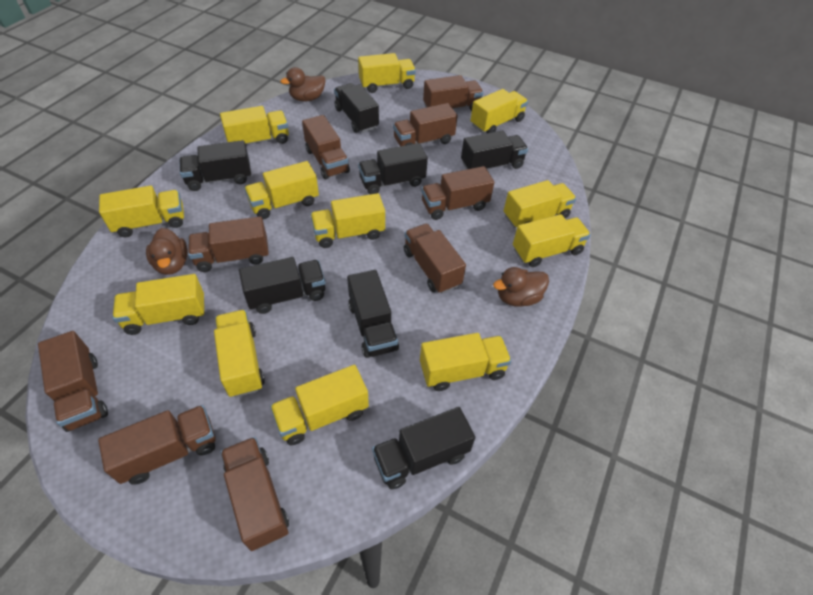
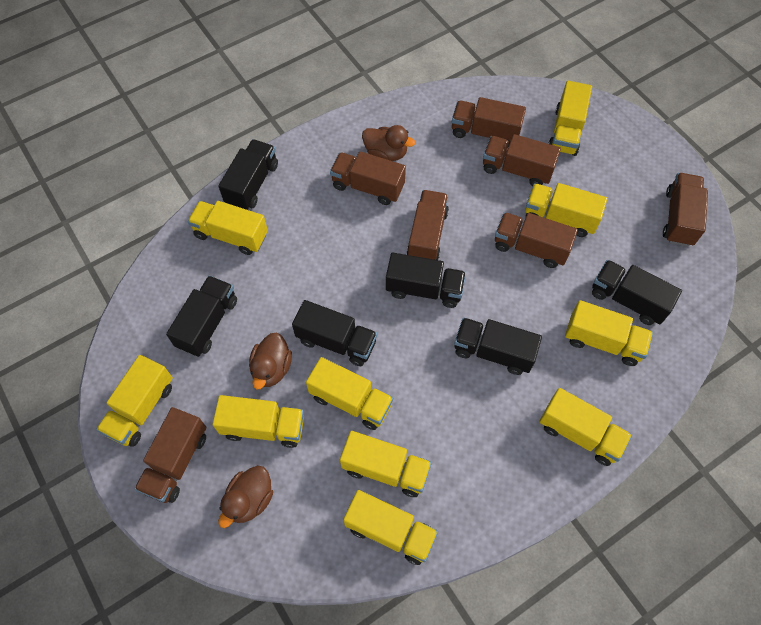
black truck: [179,140,251,191] [239,257,326,314] [334,83,379,133] [347,270,399,358] [358,143,428,194] [372,407,475,489] [461,130,528,170] = 7 -> [166,276,237,357] [218,139,278,210] [292,300,377,366] [386,253,466,308] [454,318,542,375] [592,260,682,325] = 6
brown truck: [38,331,108,432] [98,405,216,485] [188,216,269,272] [221,437,289,551] [302,115,350,179] [393,103,458,146] [404,224,466,294] [421,166,494,220] [423,75,483,111] = 9 -> [134,407,206,503] [330,151,406,205] [407,190,449,260] [452,97,526,147] [483,134,561,186] [495,212,578,268] [663,173,708,247] = 7
yellow truck: [99,186,184,237] [113,274,205,335] [214,310,265,398] [220,106,289,147] [244,161,319,219] [270,365,369,445] [310,193,385,248] [358,53,416,93] [420,333,511,391] [470,89,528,133] [504,180,576,228] [513,214,591,267] = 12 -> [96,355,173,447] [188,201,268,255] [212,395,304,448] [306,357,393,430] [340,431,432,497] [343,490,438,565] [525,183,607,237] [539,388,632,466] [548,81,592,156] [565,300,653,366] = 10

